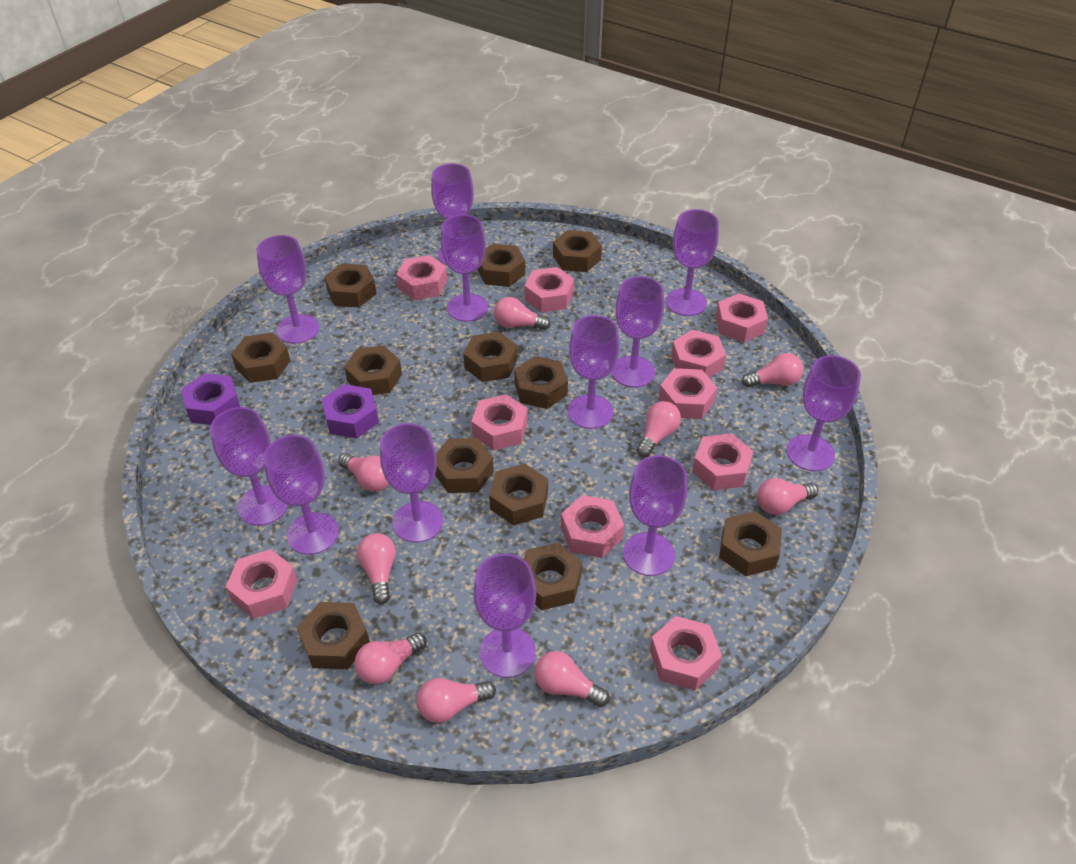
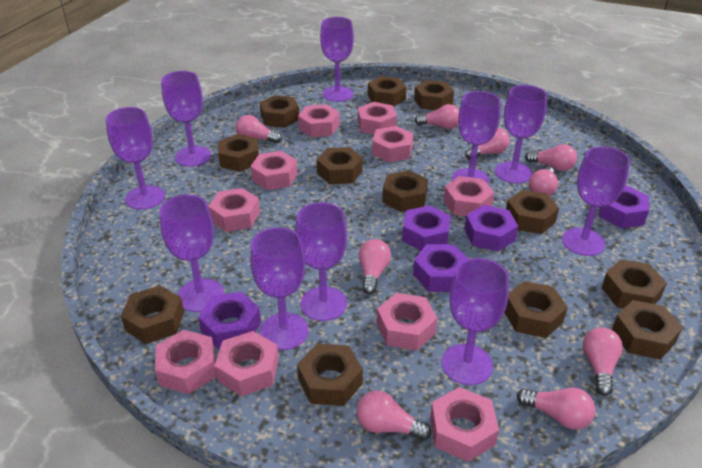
purple goblet: [210,407,288,526] [257,235,319,344] [264,435,339,555] [380,423,443,543] [431,163,474,265] [441,215,488,322] [473,553,536,678] [568,315,620,429] [611,276,664,388] [623,455,687,576] [666,209,719,316] [786,355,861,471] = 12 -> [106,107,165,210] [159,195,224,312] [161,71,211,167] [250,227,309,350] [295,202,347,321] [320,17,354,102] [441,258,509,385] [452,91,501,184] [495,85,547,183] [562,146,630,256] = 10
purple nut: [182,373,240,425] [322,384,379,438] = 2 -> [198,292,261,349] [402,205,451,251] [413,244,468,292] [465,205,518,252] [599,185,649,228] = 5

